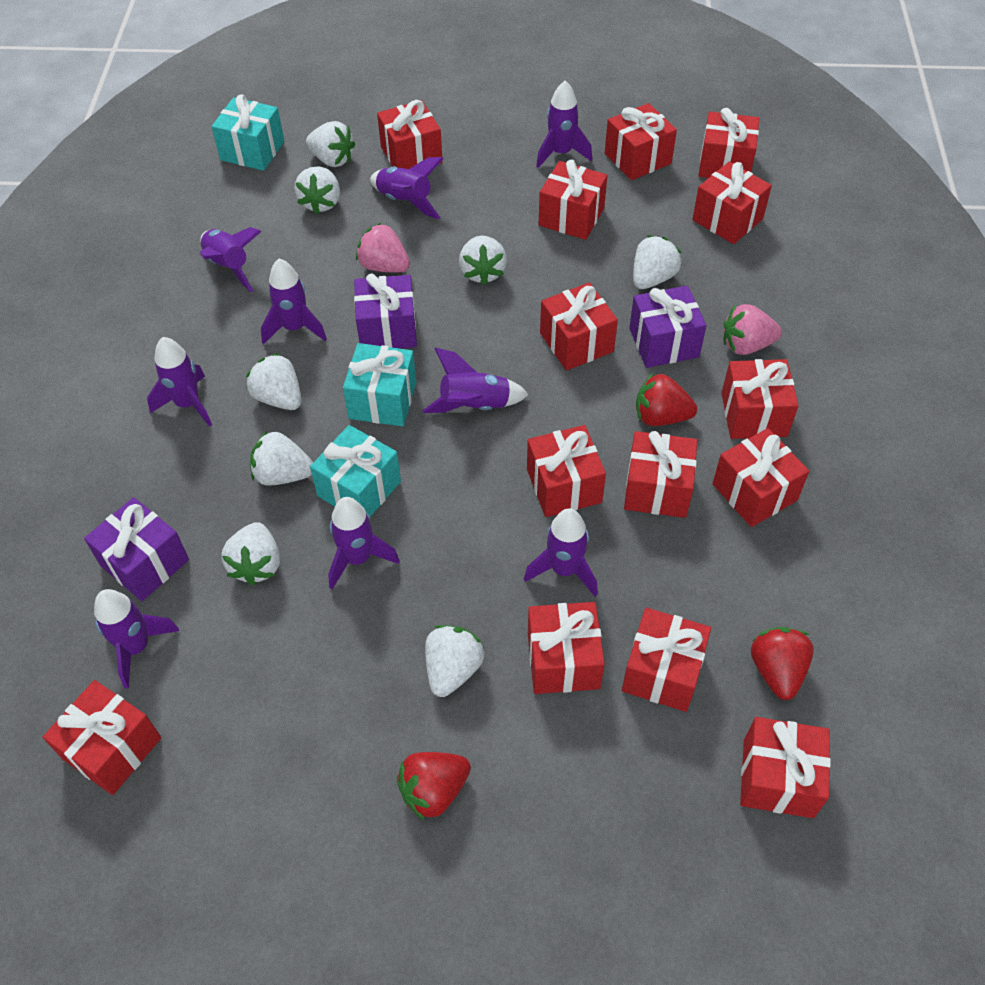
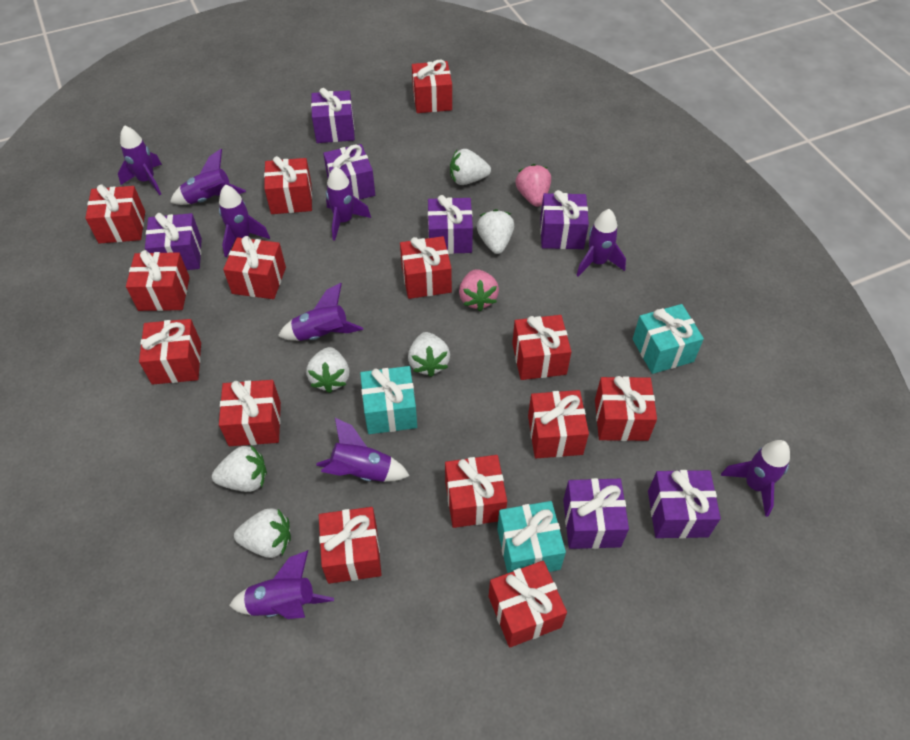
purple gift: [84,497,189,601] [354,273,417,348] [629,286,707,368] = 3 -> [145,213,202,270] [311,88,355,143] [323,144,375,200] [428,195,473,254] [540,190,589,249] [563,478,629,549] [648,470,721,538] = 7
red strawberry: [396,752,471,821] [636,373,697,426] [751,627,814,700] = 3 -> none = 0
white strawberry: [222,522,280,585] [246,353,302,410] [250,431,313,486] [295,166,340,214] [306,121,355,167] [425,625,485,697] [459,235,507,285] [633,235,681,289] = 8 -> [212,445,267,492] [234,508,291,558] [306,347,350,393] [408,332,450,377] [450,149,491,185] [477,209,514,254] = 6

